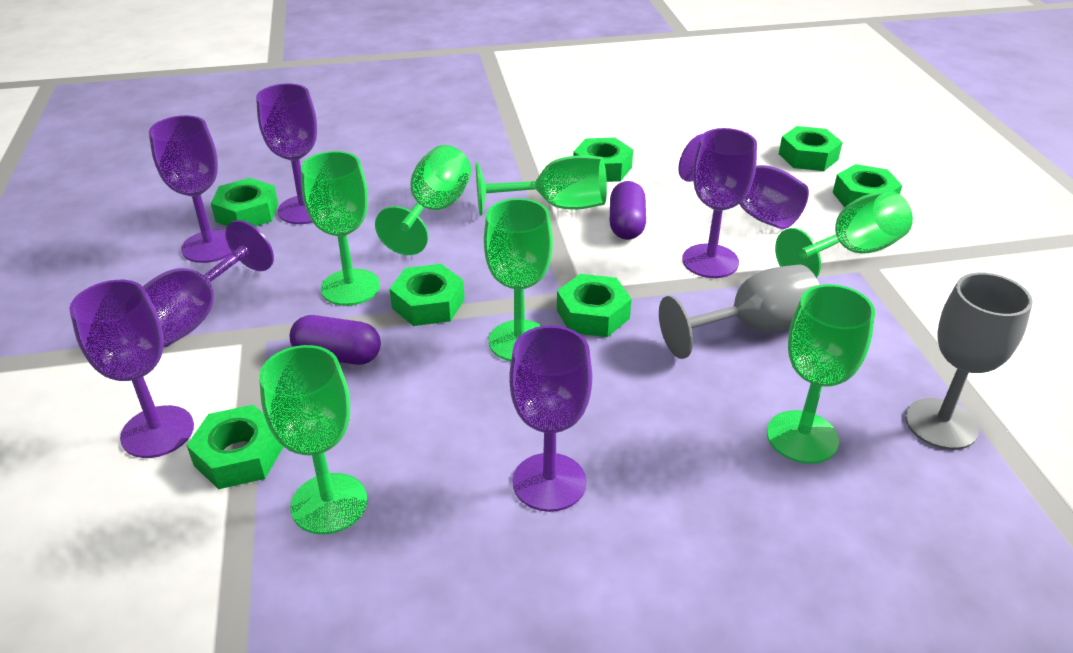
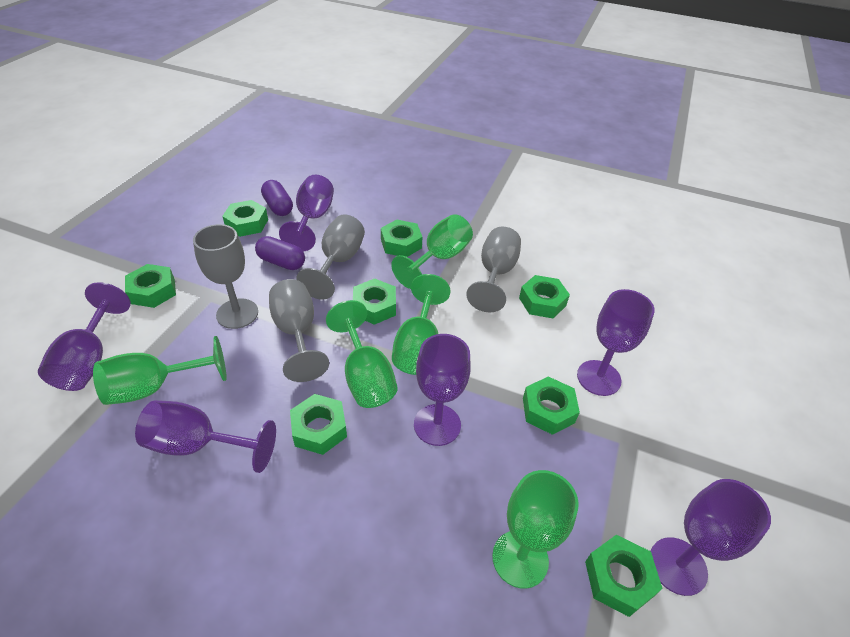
green goblet: [259,345,367,534] [301,151,380,306] [375,145,471,255] [476,155,607,216] [484,198,553,361] [767,284,875,464] [775,190,913,278] = 7 -> [93,336,227,405] [326,300,398,408] [391,214,473,289] [392,274,451,375] [492,470,579,589] = 5
green nut: [186,405,283,489] [211,178,278,226] [390,264,465,326] [557,274,632,337] [573,138,633,182] [779,126,843,171] [833,164,902,208] = 7 -> [125,264,176,308] [222,200,268,237] [290,394,347,455] [353,279,396,325] [381,219,422,257] [519,275,570,318] [523,376,580,435] [585,535,663,617] = 8
grey goblet: [659,264,819,359] [905,273,1033,450] = 2 -> [193,224,258,329] [269,279,329,382] [296,215,365,300] [466,227,521,312] = 4
purple goblet: [69,280,194,458] [143,220,274,347] [149,115,232,263] [256,83,317,224] [509,325,592,512] [678,134,809,229] [682,128,757,278] = 7 -> [38,282,131,391] [135,400,276,473] [279,175,334,251] [414,334,471,446] [577,289,655,396] [651,479,771,596] = 6

